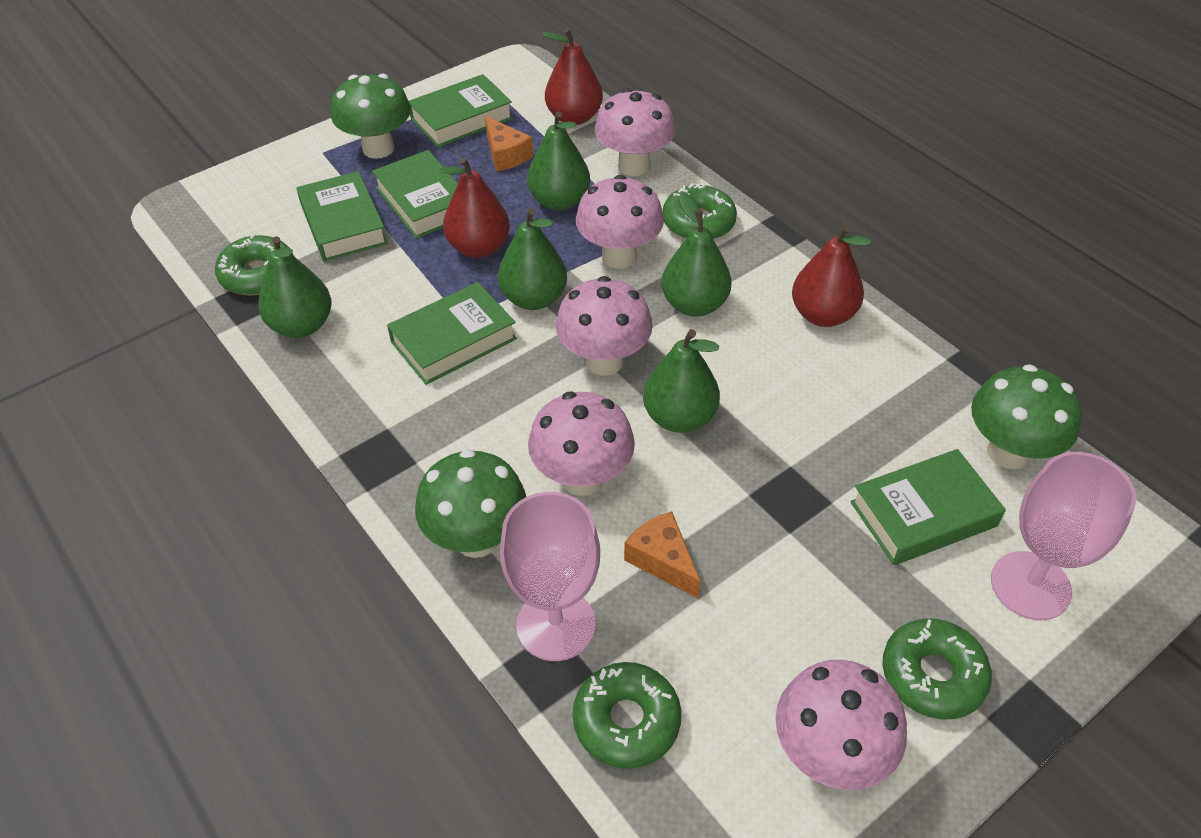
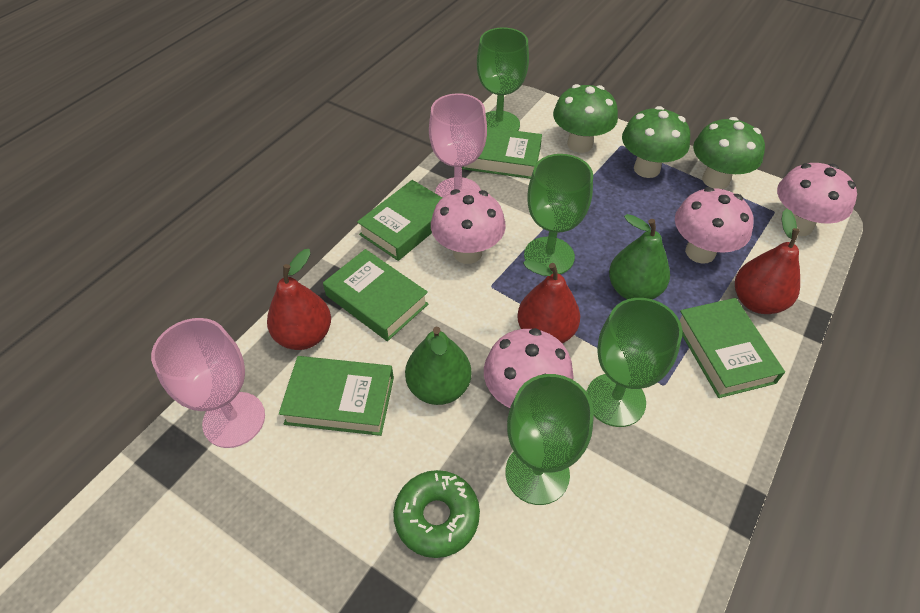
green donut: [215,234,293,295] [573,662,681,769] [662,183,737,239] [882,618,992,719] = 4 -> [393,470,480,558] = 1
green goblet: none = 0 -> [477,27,529,131] [505,374,594,505] [524,154,593,274] [586,298,682,427] = 4
green pear: [258,236,331,338] [498,208,567,310] [527,112,590,211] [643,329,720,433] [661,192,731,317] = 5 -> [405,327,471,405] [609,214,670,299] = 2
orange cheese: [485,116,533,171] [624,511,701,599] = 2 -> none = 0
pink mushroom: [528,392,635,496] [556,276,653,376] [576,175,664,268] [595,88,676,176] [775,660,907,790] = 5 -> [431,189,506,264] [484,328,574,408] [675,187,754,264] [777,163,857,236] = 4

